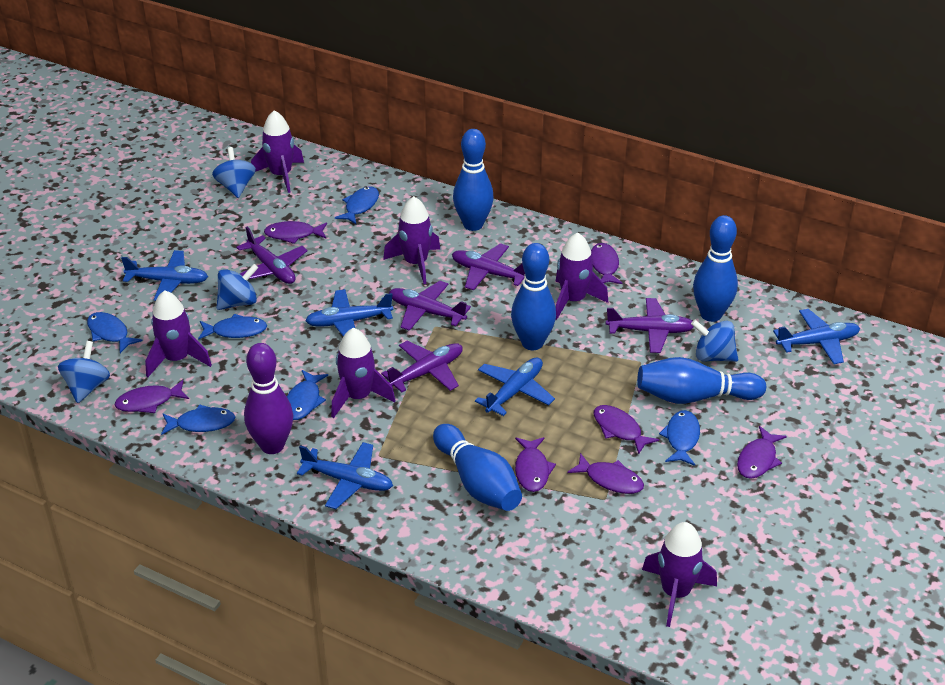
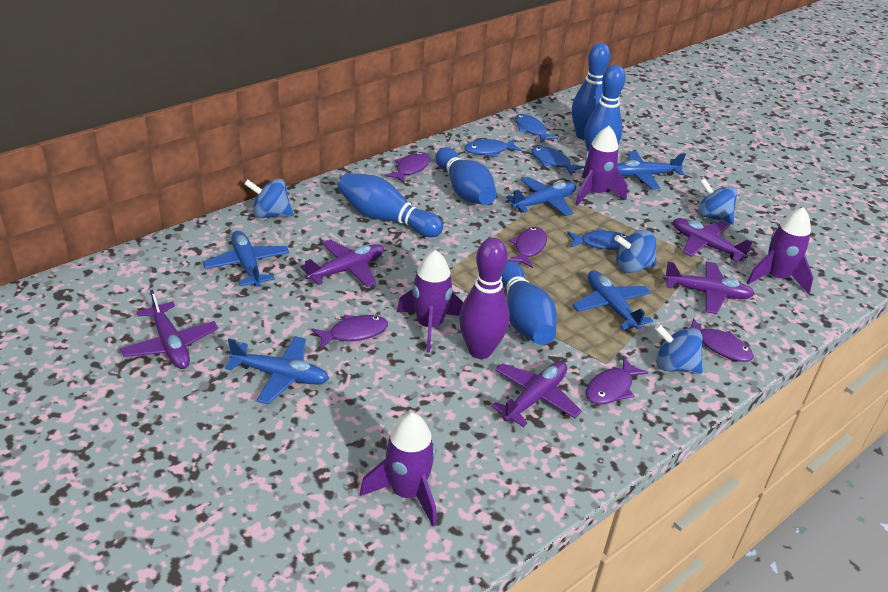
blue fish: [87,312,143,353] [161,404,235,435] [198,314,267,340] [287,370,328,420] [335,186,379,224] [659,410,700,466] = 6 -> [464,139,521,157] [515,114,558,143] [531,146,585,175] [567,228,628,250] = 4
purple fish: [114,380,189,413] [264,221,327,244] [515,437,556,492] [567,453,644,494] [591,243,622,284] [593,405,659,454] [737,426,787,479] = 7 -> [311,315,388,349] [385,152,430,183] [507,227,547,268] [586,357,648,405] [687,318,754,362] = 5
purple rocket: [145,290,212,377] [251,110,304,193] [331,328,396,418] [383,196,440,284] [555,232,608,320] [642,522,717,627] = 6 -> [360,413,436,526] [397,250,463,353] [575,126,627,206] [746,207,814,294] = 4

